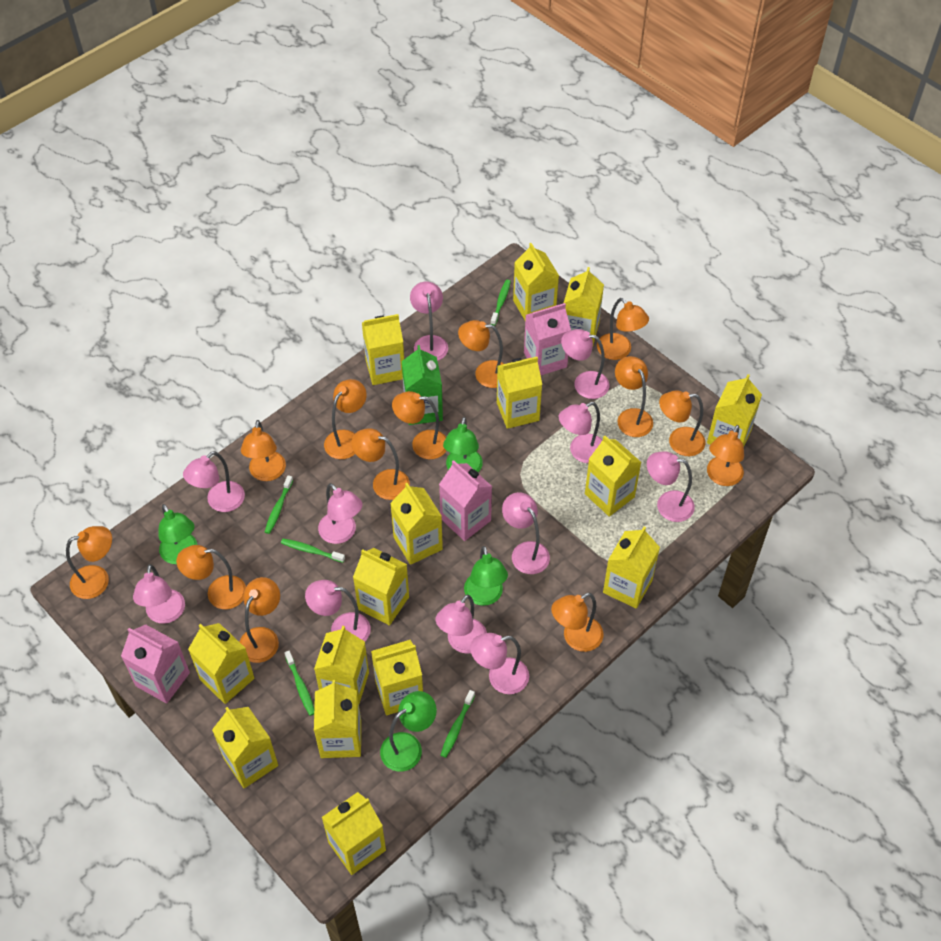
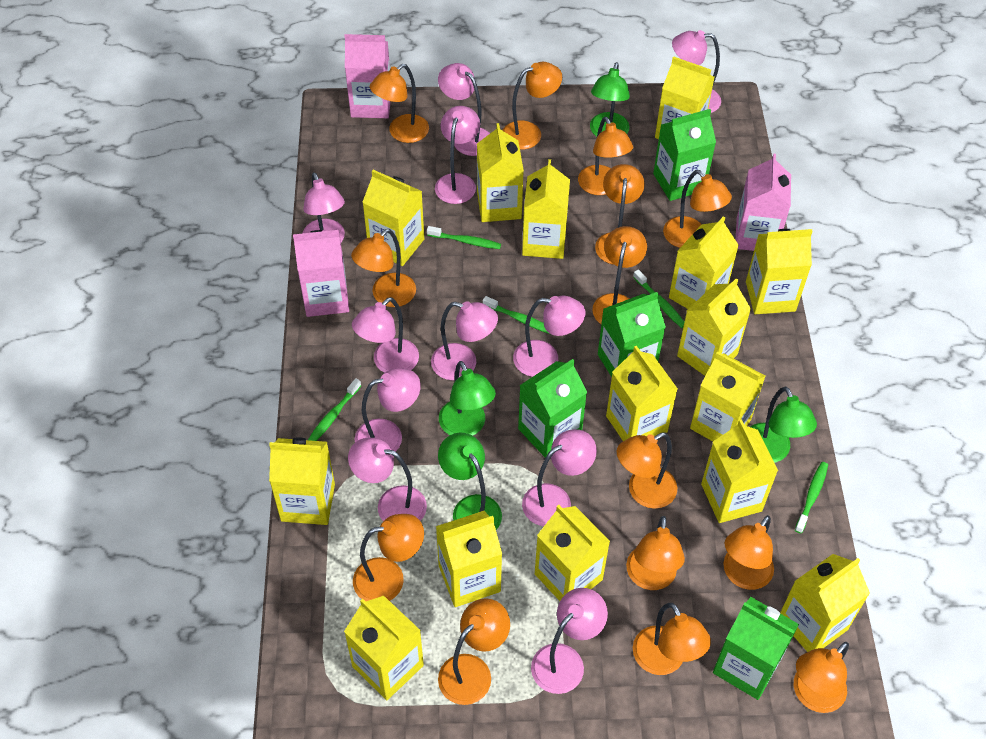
green carton: [402,345,443,425] = 1 -> [518,359,587,458] [598,292,666,377] [653,109,716,201] [713,597,799,700] = 4
orange lamp: [66,526,112,599] [176,545,246,609] [239,577,280,663] [241,420,286,481] [324,379,367,459] [351,428,410,500] [392,391,447,459] [458,320,504,388] [551,593,604,652] [597,298,649,360] [615,356,653,437] [659,390,705,456] [707,425,744,486] = 13 -> [351,229,416,307] [353,514,424,601] [370,64,429,143] [438,598,510,705] [502,62,562,150] [578,117,633,195] [592,226,647,324] [595,164,645,265] [617,433,677,509] [626,516,685,590] [633,603,711,675] [663,170,732,248] [724,515,774,590] [794,642,849,713] = 14

